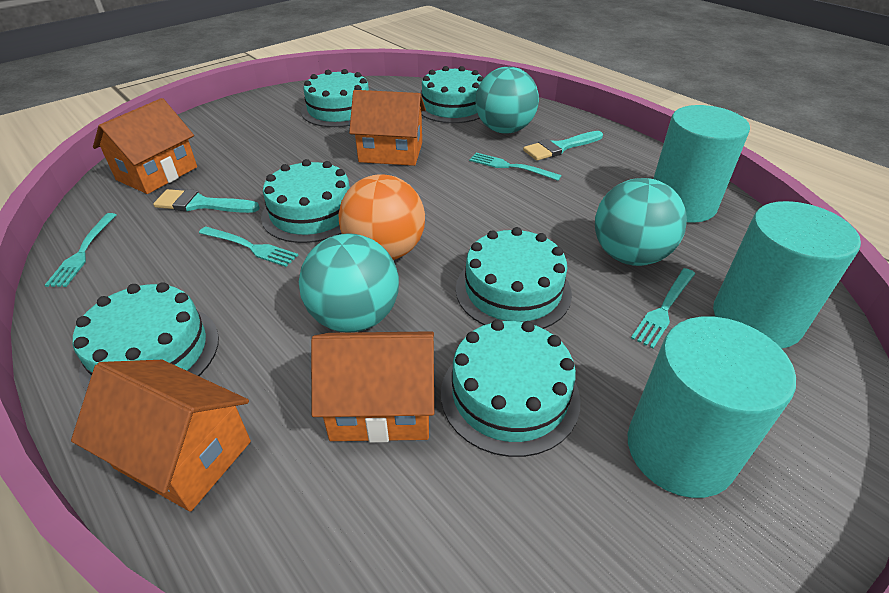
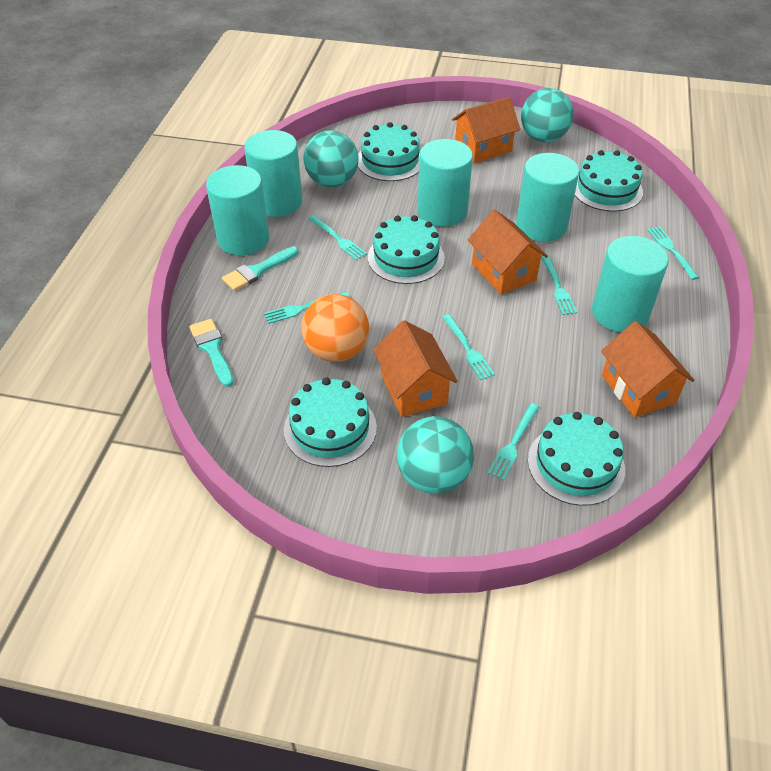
turquoise cake: [73,282,219,391] [261,159,350,243] [301,69,369,127] [421,66,484,123] [441,320,581,457] [456,227,572,329] = 6 -> [284,378,377,467] [358,122,420,181] [368,215,445,284] [528,412,625,506] [575,150,643,211] = 5
turquoise cylinder: [628,316,796,498] [653,105,750,223] [713,201,861,349] = 3 -> [206,165,269,256] [244,130,302,217] [417,139,473,227] [516,153,579,242] [592,236,669,332] = 5
turquoise fork: [45,213,116,287] [199,227,298,267] [469,153,562,181] [631,268,695,349] = 4 -> [264,292,350,324] [308,215,367,260] [442,314,495,380] [488,403,539,480] [541,255,577,315] [647,226,699,280] = 6

